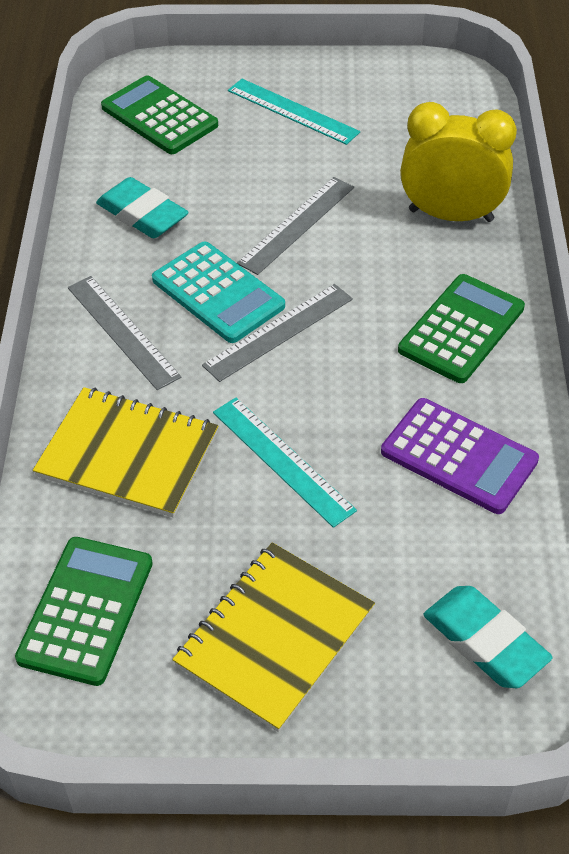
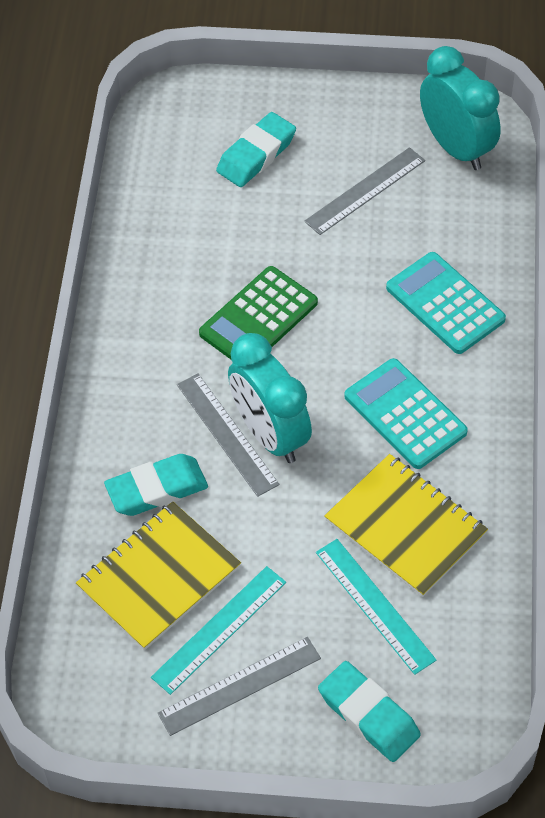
green calculator: [15,537,153,686] [101,75,218,154] [398,274,525,383] = 3 -> [199,266,318,359] = 1
purple calculator: [381,398,539,514] = 1 -> none = 0
turquoise calculator: [152,241,285,343] = 1 -> [344,358,468,469] [386,252,506,354] = 2
turquoise clock: none = 0 -> [228,333,312,463] [420,46,501,170] = 2
turquoise eraser: [96,177,189,238] [423,586,553,688] = 2 -> [104,454,208,516] [216,112,296,187] [318,661,421,762] = 3
yellow clock: [400,102,517,222] = 1 -> none = 0

